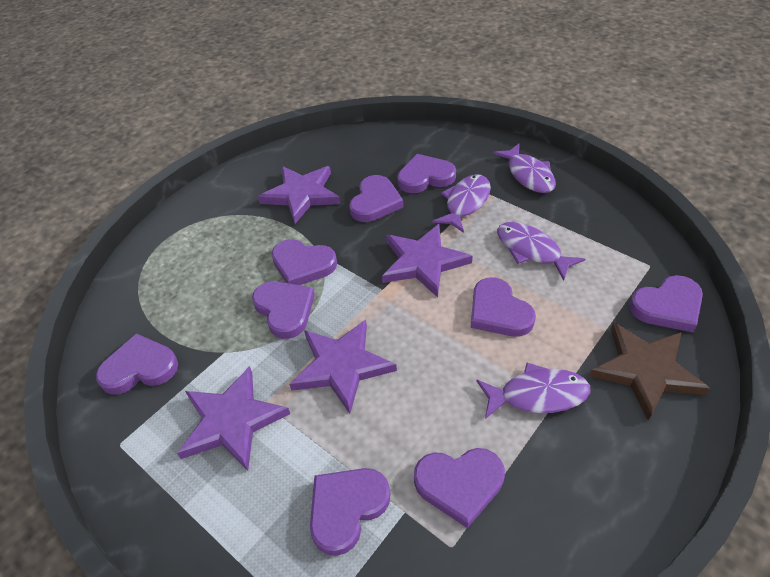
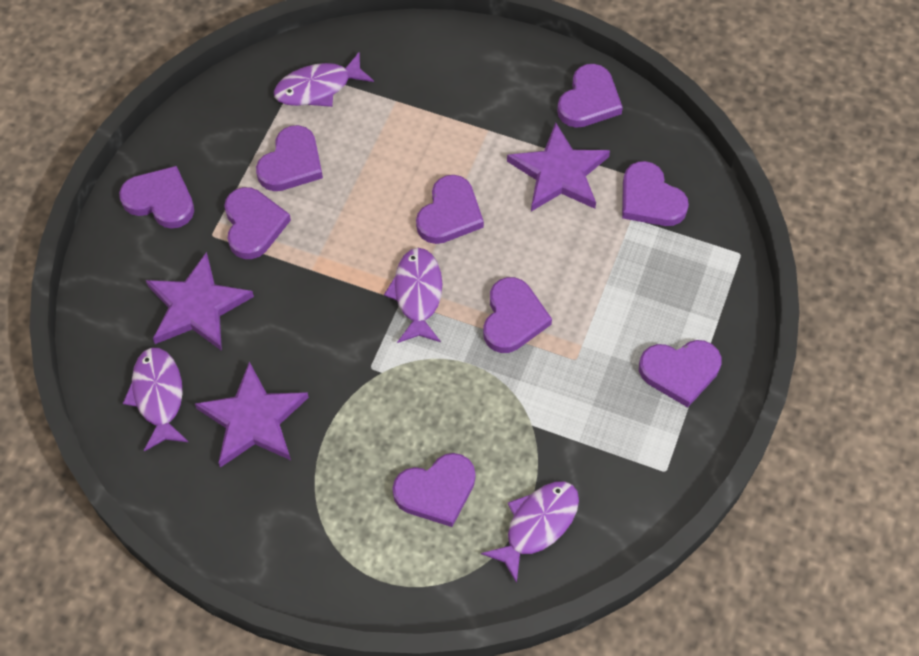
brown star: [589,322,710,421] = 1 -> none = 0
purple star: [177,366,290,471] [258,166,340,224] [289,319,397,414] [382,224,473,298] = 4 -> [146,252,254,351] [195,362,309,468] [507,122,610,211] = 3

